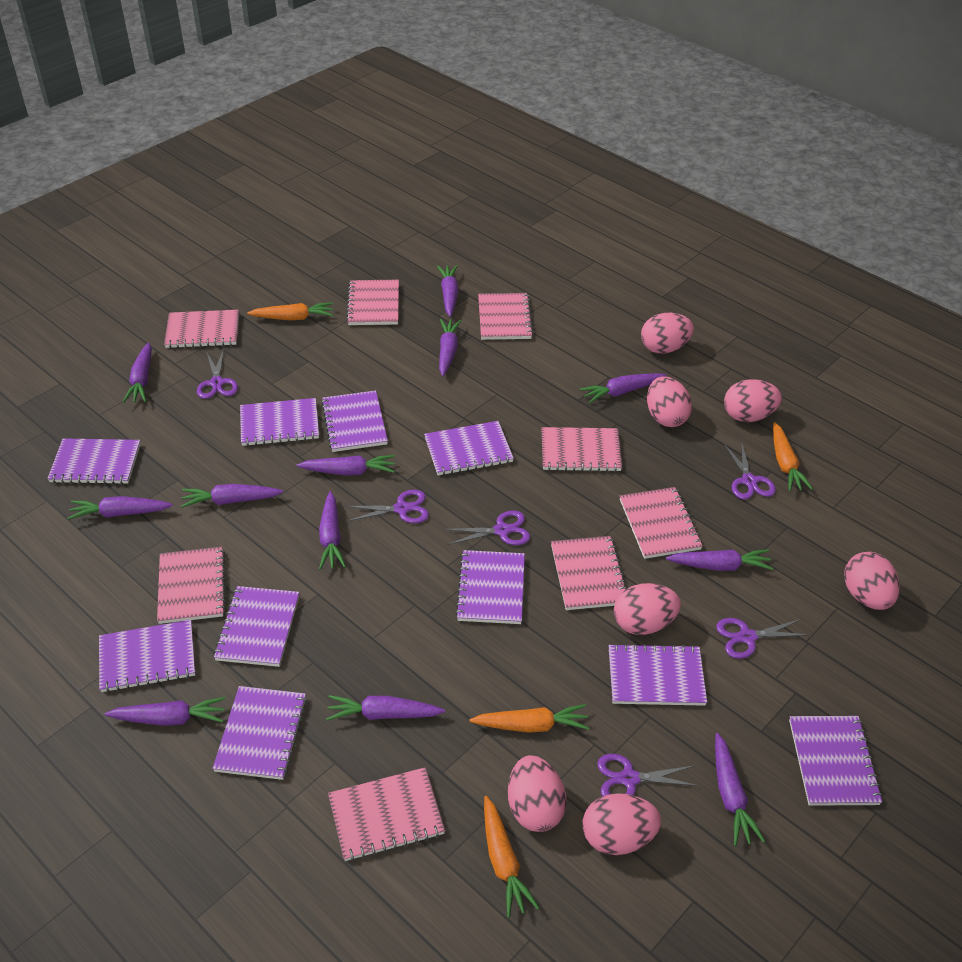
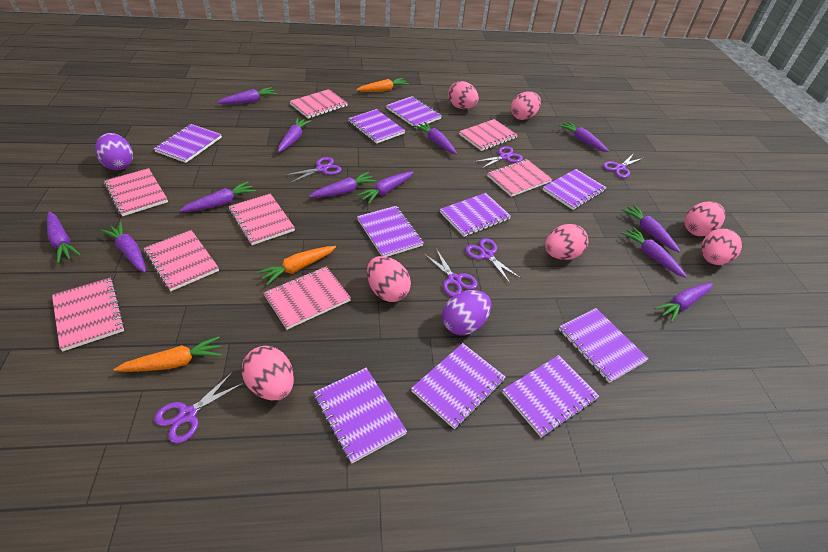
orange carrot: [247,302,333,320] [469,704,589,733] [484,796,539,918] [773,422,813,492] = 4 -> [114,336,222,372] [257,246,336,285] [356,78,409,92] = 3
purple egg: none = 0 -> [95,133,133,170] [442,290,491,335] = 2

